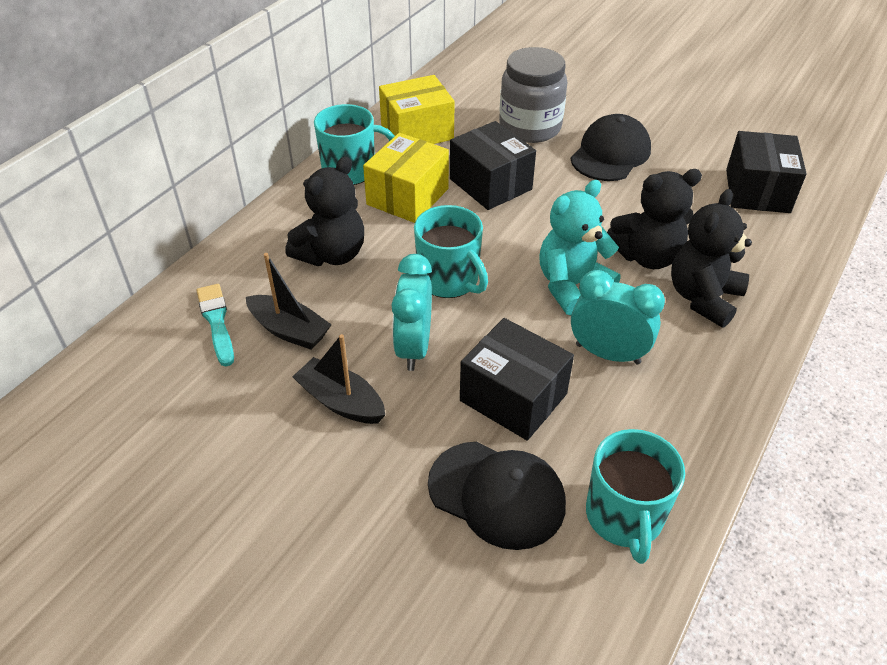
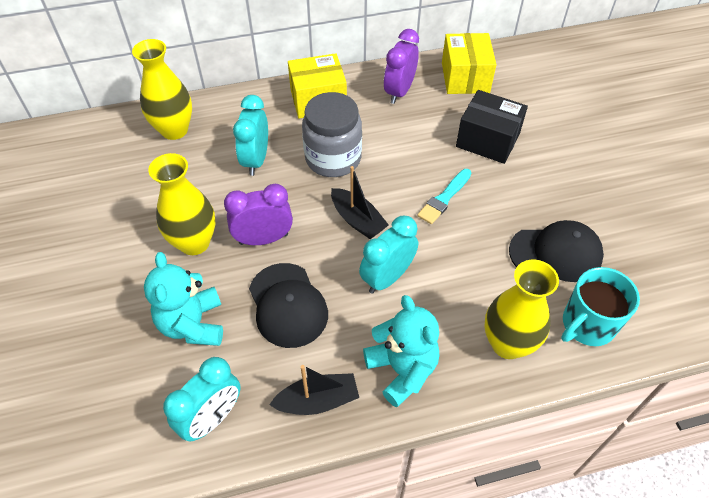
black box: [450,121,536,210] [460,318,574,441] [726,131,807,213] = 3 -> [456,90,528,164] = 1
black teddy bear: [285,156,364,266] [607,169,702,269] [671,189,752,328] = 3 -> none = 0
purple clock: none = 0 -> [224,184,293,245] [384,29,419,104] = 2
turquoise clock: [392,254,432,371] [571,270,665,365] = 2 -> [163,357,241,441] [233,95,268,176] [359,216,418,294] = 3
turquoise mug: [314,104,395,185] [414,205,488,298] [586,429,685,564] = 3 -> [561,267,640,346] = 1
turquoise teddy bear: [539,180,621,316] = 1 -> [144,252,223,346] [363,295,439,407] = 2
yellow vase: none = 0 -> [132,39,192,140] [148,153,215,255] [484,260,559,359] = 3

